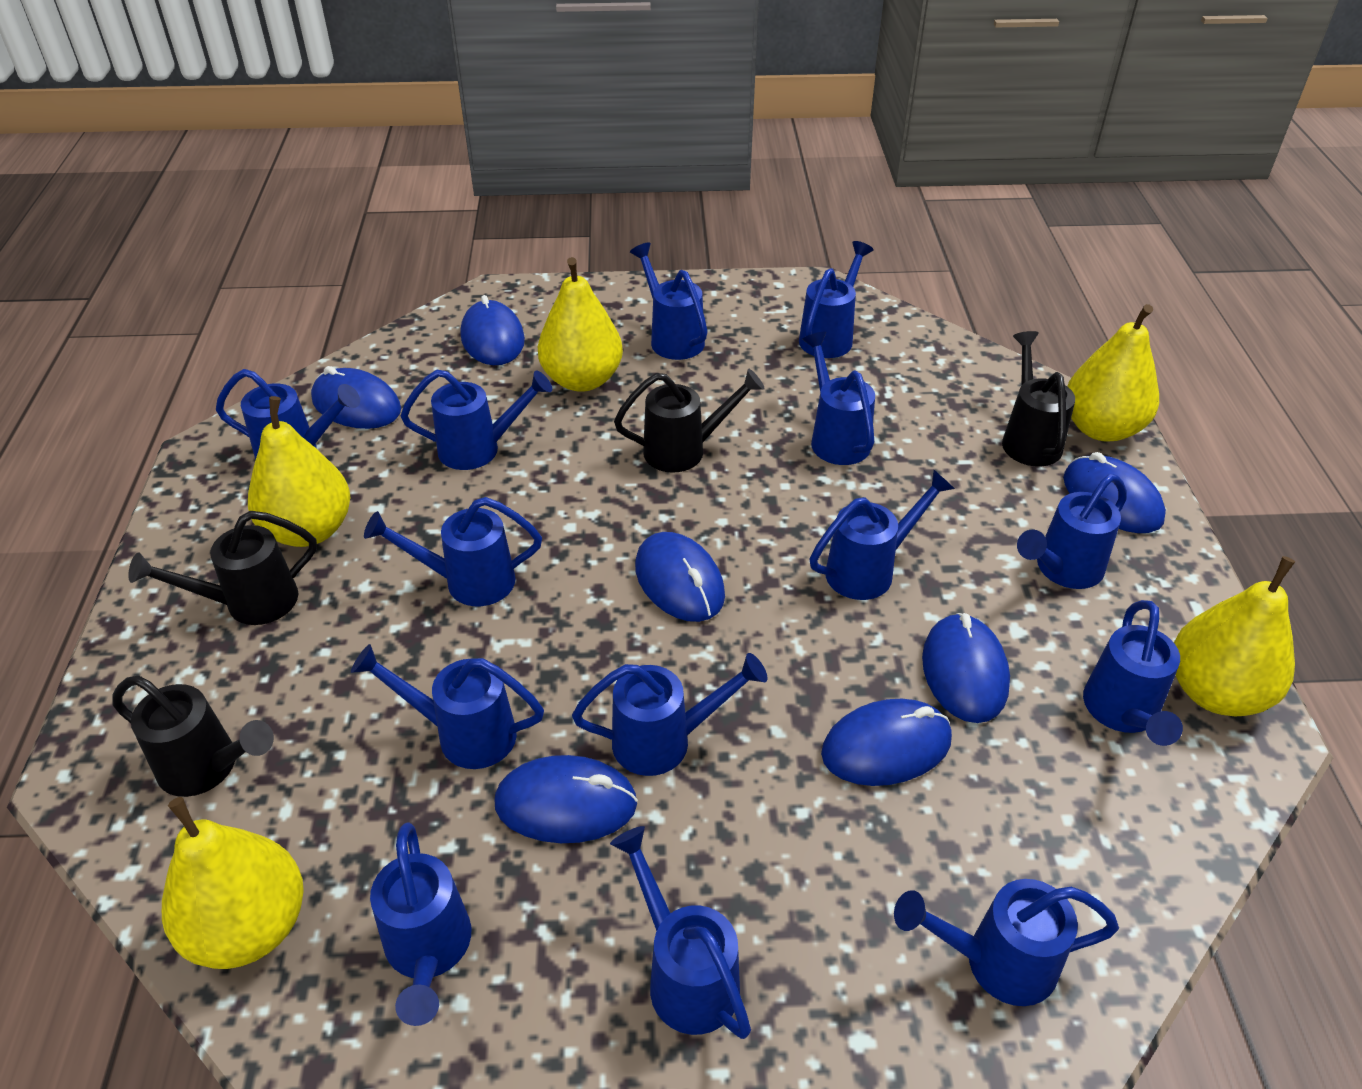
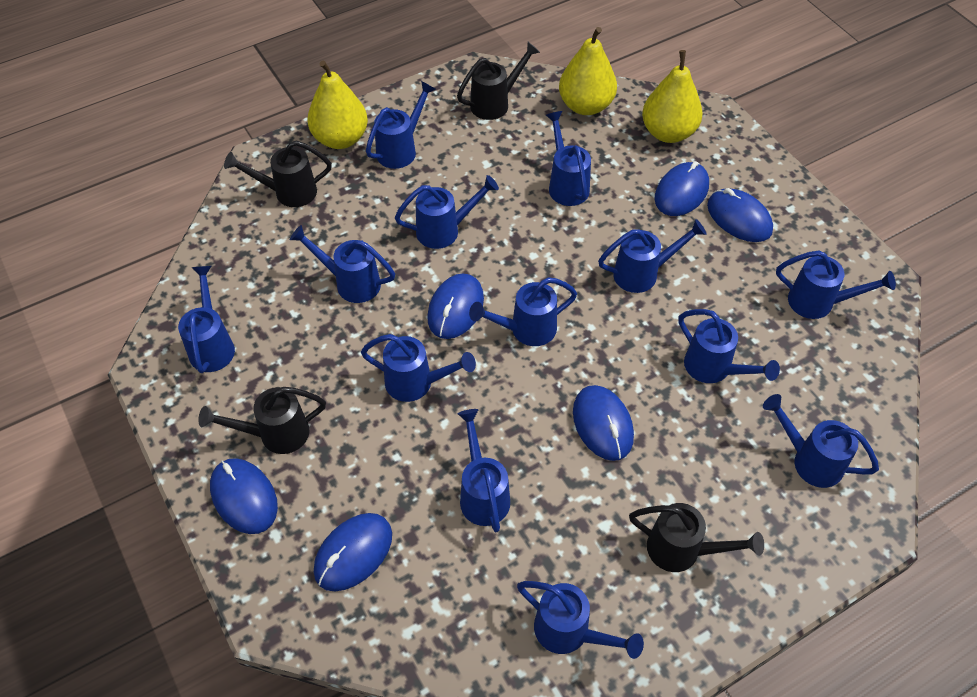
blue mouse: [311,366,401,429] [461,295,525,365] [494,755,638,843] [635,532,725,622] [821,699,952,786] [922,613,1010,723] [1063,452,1166,533] = 7 -> [210,458,278,534] [314,513,392,591] [427,273,484,339] [573,385,634,461] [655,161,709,216] [707,188,773,242] = 6
blue watering can: [216,369,360,460] [351,644,544,769] [364,497,542,606] [370,822,471,1026] [401,370,552,470] [572,653,768,776] [610,826,751,1039] [630,242,708,360] [799,241,873,358] [802,332,875,465] [810,470,955,600] [894,879,1119,1006] [1017,474,1127,589] [1083,600,1183,746] = 14 -> [178,266,235,373] [290,225,395,303] [361,334,476,402] [366,81,436,169] [395,175,499,249] [457,409,510,532] [469,277,577,346] [517,581,644,659] [546,111,591,206] [598,219,707,293] [678,309,780,383] [763,394,879,488] [776,250,896,319] = 13
yellow pear: [162,797,304,969] [248,396,350,547] [538,257,623,392] [1067,304,1159,442] [1174,556,1295,716] = 5 -> [307,61,368,149] [559,27,617,115] [642,50,702,143] = 3

